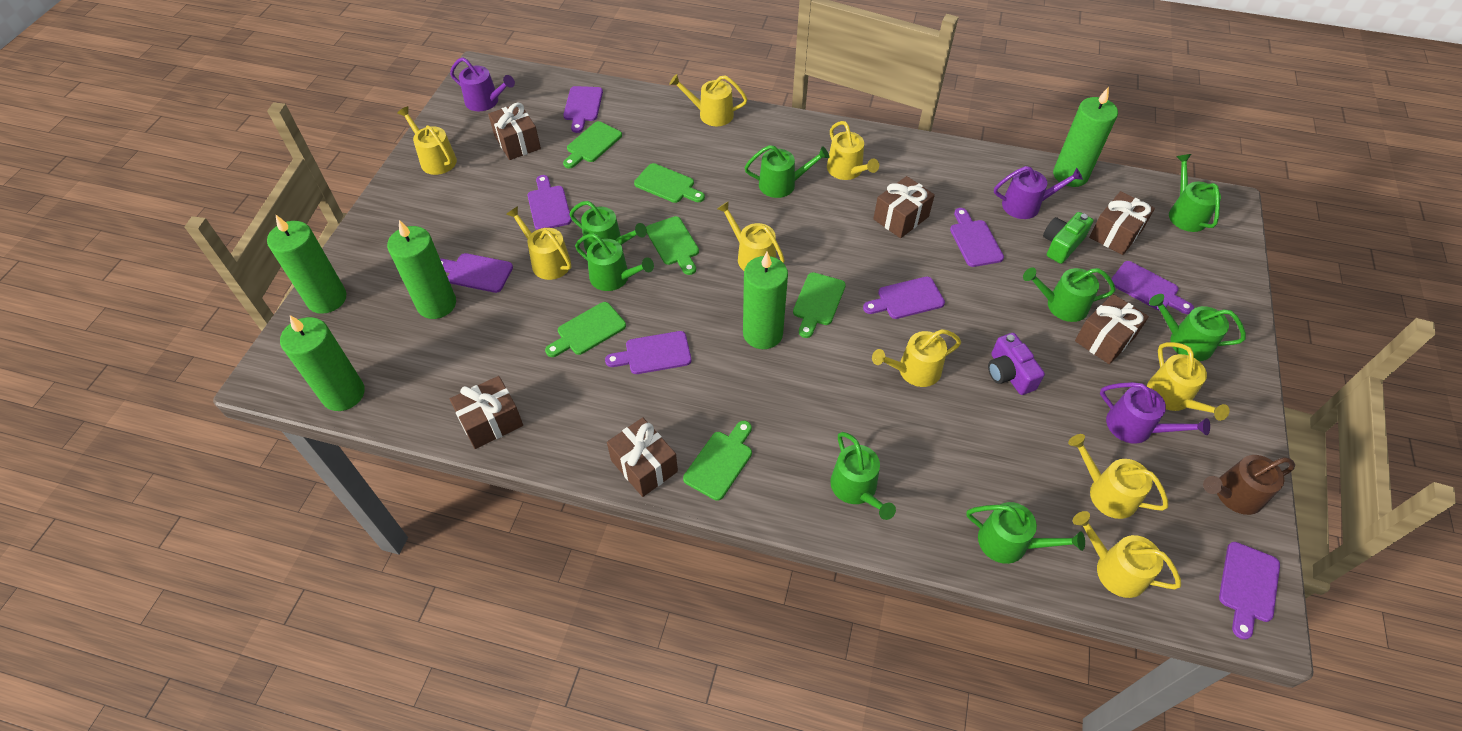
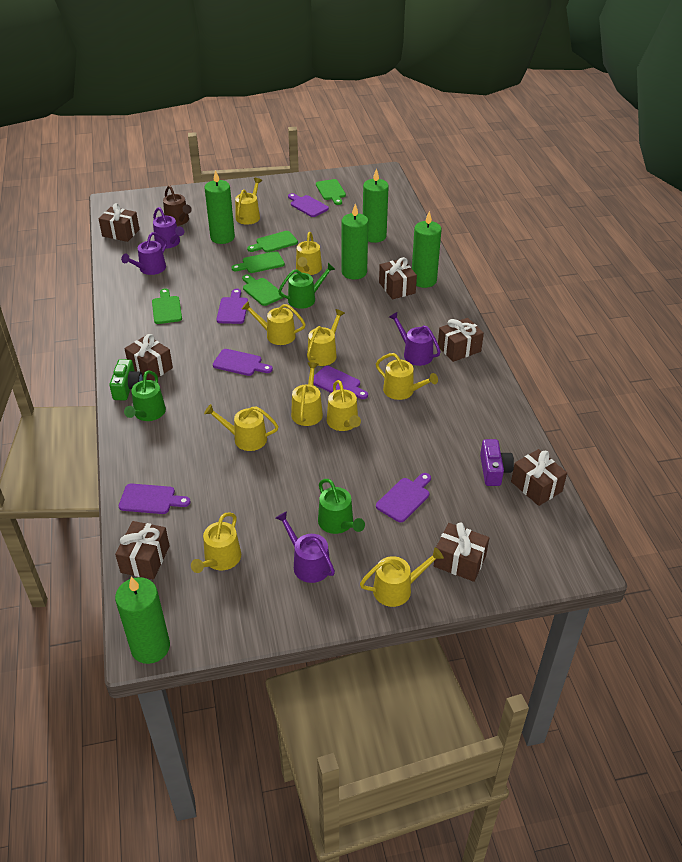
brown gift: [450,376,523,449] [488,102,541,160] [607,417,678,497] [873,176,935,238] [1075,294,1149,364] [1089,191,1155,255] = 6 -> [99,203,140,242] [115,521,170,579] [124,334,173,381] [379,257,417,299] [434,523,489,582] [438,318,484,362] [511,449,567,506] = 7
green cutting board: [545,302,626,357] [563,121,622,168] [634,163,705,203] [646,216,699,275] [683,421,752,501] [793,272,846,338] = 6 -> [152,288,182,324] [231,251,285,273] [242,274,284,306] [247,231,298,253] [316,179,346,205] = 5
green watering can: [570,201,647,252] [575,233,654,291] [744,145,829,198] [830,432,896,520] [966,502,1085,564] [1023,268,1115,322] [1149,294,1246,361] [1169,154,1221,232] = 8 -> [124,370,166,421] [278,263,336,309] [318,479,365,534] = 3
purple cutting board: [440,253,513,293] [527,175,572,230] [563,86,603,133] [605,331,691,374] [863,277,945,319] [950,208,1004,267] [1111,261,1194,314] [1219,542,1280,640] = 8 -> [119,483,191,514] [213,349,273,376] [216,289,248,324] [288,193,329,217] [314,366,368,399] [376,473,431,522] = 6
purple watering can: [450,57,515,111] [994,166,1083,219] [1100,382,1210,444] = 3 -> [121,232,167,275] [153,207,184,248] [276,511,335,583] [389,312,441,366] = 4
yellow watering can: [397,106,457,175] [506,206,571,280] [669,74,747,126] [717,201,785,271] [827,121,879,180] [872,329,961,387] [1068,434,1168,519] [1073,511,1181,598] [1147,342,1230,421] = 9 -> [191,512,241,573] [204,404,279,451] [235,178,262,225] [242,301,306,345] [291,362,323,426] [296,232,322,275] [307,309,345,366] [327,380,361,431] [360,547,444,607] [376,353,438,400] = 10

